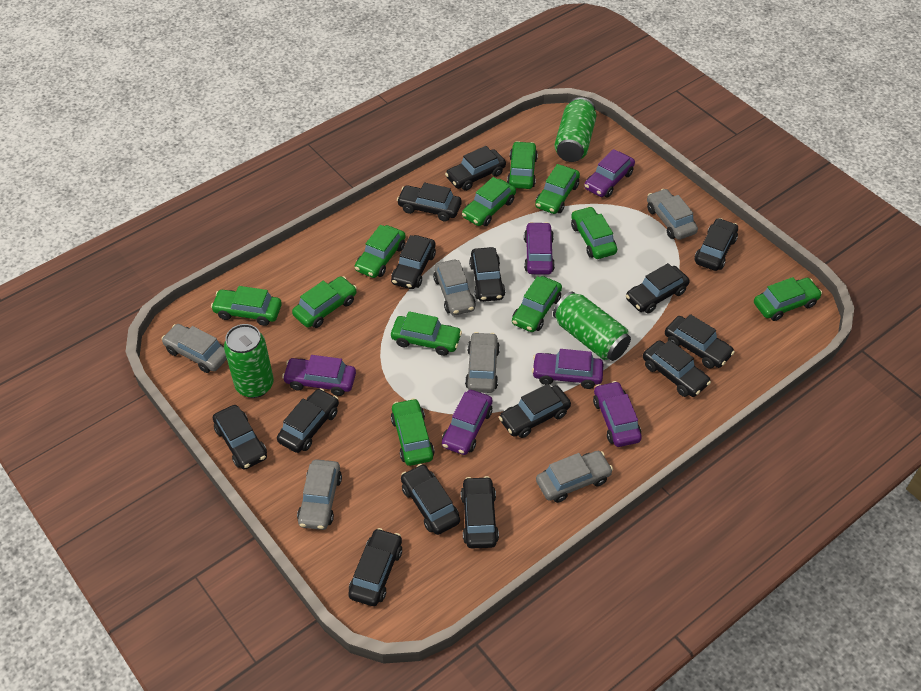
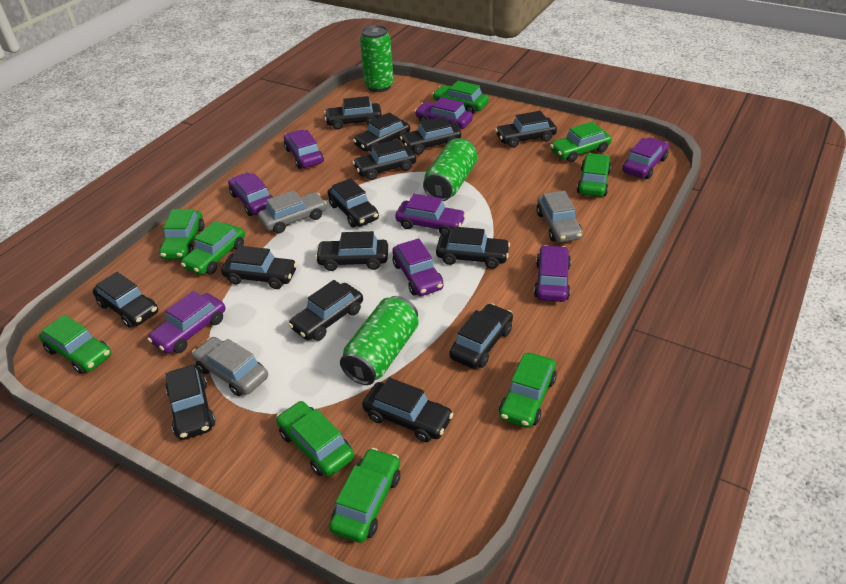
green car: [211,286,282,326] [292,276,357,328] [355,225,406,278] [391,311,462,356] [391,398,435,466] [462,177,516,226] [507,141,538,189] [512,276,562,332] [535,164,580,214] [571,206,617,259] [754,277,822,321] = 11 -> [39,315,111,374] [159,209,204,259] [181,221,245,275] [276,401,354,477] [329,448,400,543] [432,81,489,114] [499,353,557,428] [550,122,612,162] [577,153,612,197] = 9
grey car: [161,324,227,373] [297,459,342,530] [433,260,476,315] [465,332,500,393] [536,451,613,503] [647,189,698,240] = 6 -> [192,337,268,396] [258,190,327,234] [536,191,583,242] = 3
purple car: [282,355,356,396] [442,390,492,455] [524,222,555,275] [532,349,604,389] [584,149,635,197] [593,381,642,447] = 6 -> [147,291,225,353] [228,173,273,216] [284,130,324,169] [392,238,444,296] [395,194,466,235] [415,97,473,129] [534,245,571,302] [623,138,669,179] = 8

